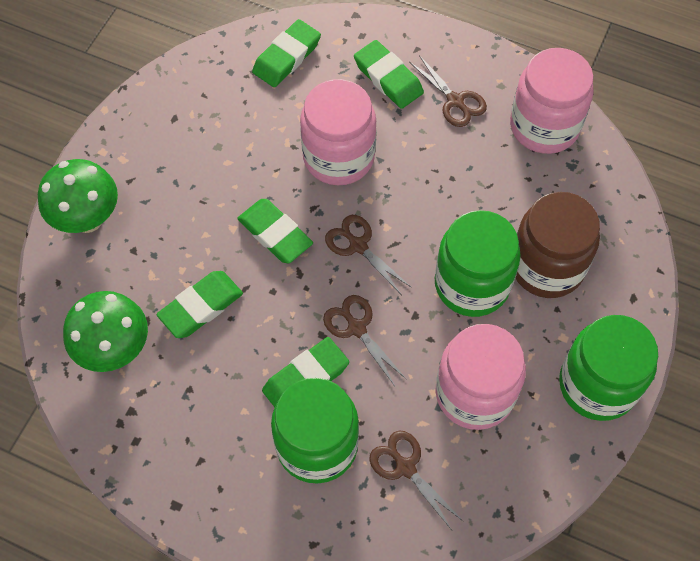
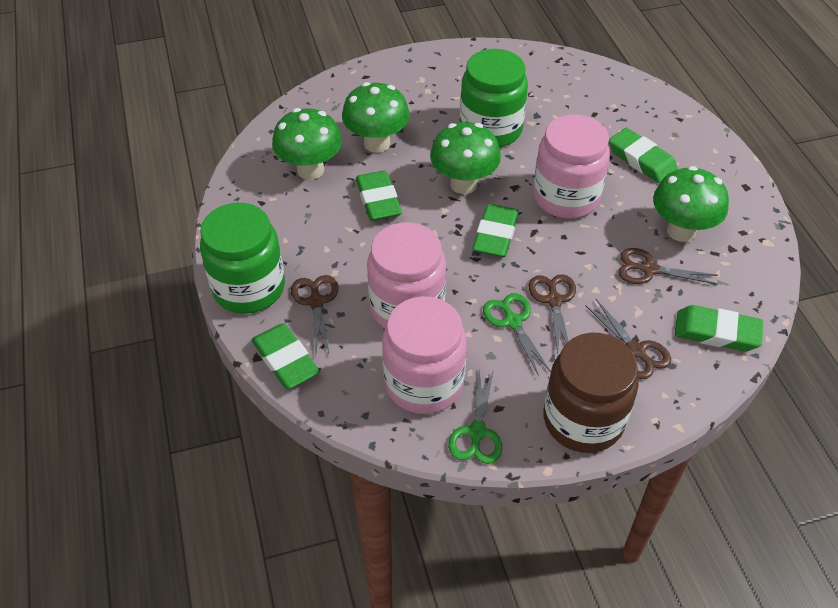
green jar: [271,378,359,484] [435,210,521,317] [559,315,658,421] = 3 -> [200,203,285,314] [460,49,528,147] = 2
green mushroom: [38,159,118,233] [63,291,148,372] = 2 -> [272,108,342,180] [342,82,410,153] [430,122,501,194] [653,166,729,242] = 4
green scissors: none = 0 -> [448,368,502,464] [483,293,551,376] = 2

